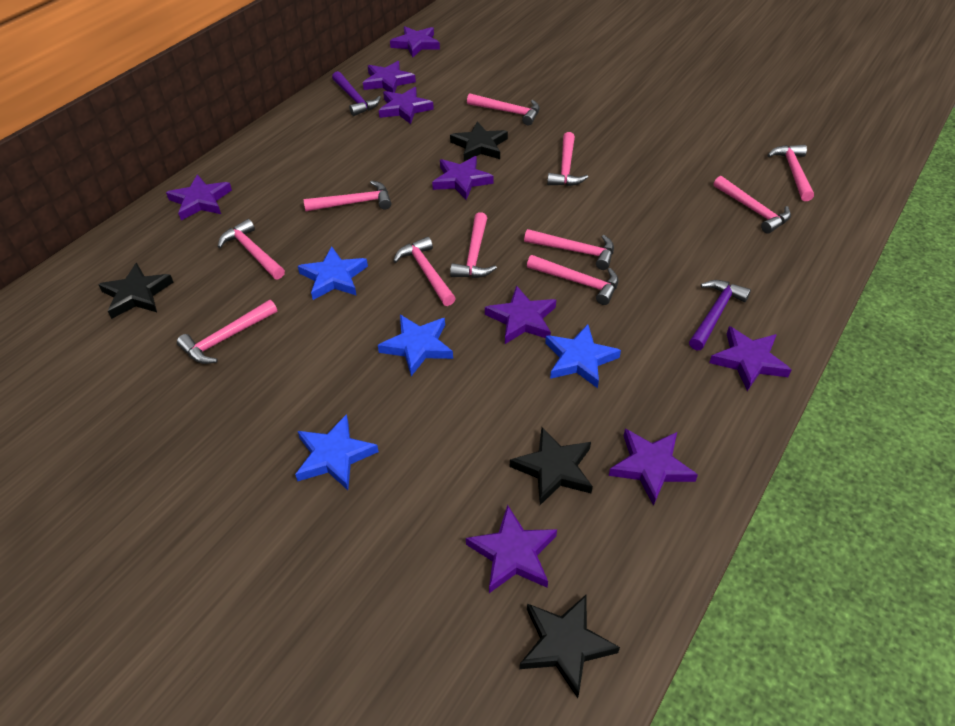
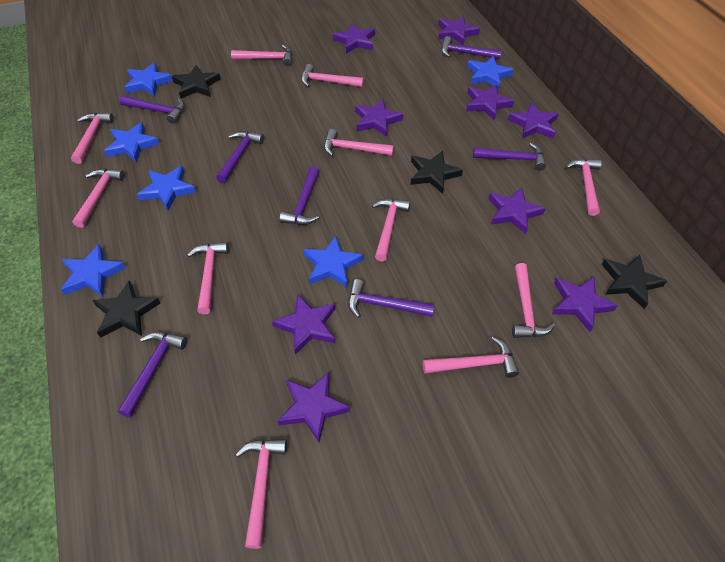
blue star: [295,414,379,490] [298,246,368,300] [378,315,453,376] [545,324,621,388] = 4 -> [61,244,126,297] [104,122,159,163] [124,62,173,97] [137,166,196,211] [303,236,363,287] [467,56,514,89] = 6
purple hammer: [332,71,381,116] [689,280,751,350] = 2 -> [118,332,187,417] [119,95,184,124] [216,131,264,183] [279,167,319,225] [348,279,434,318] [441,36,502,59] [473,143,546,171] = 7

